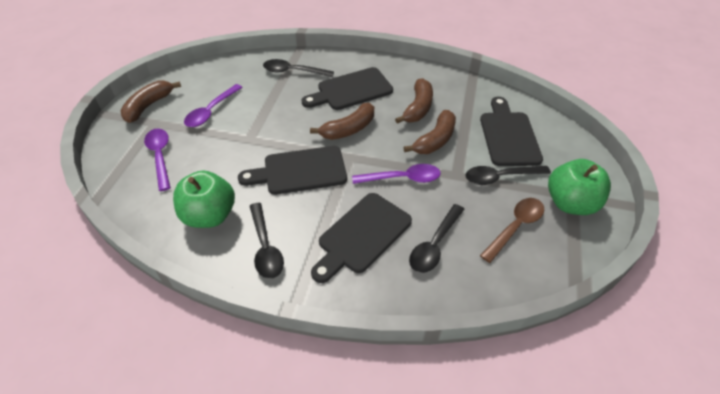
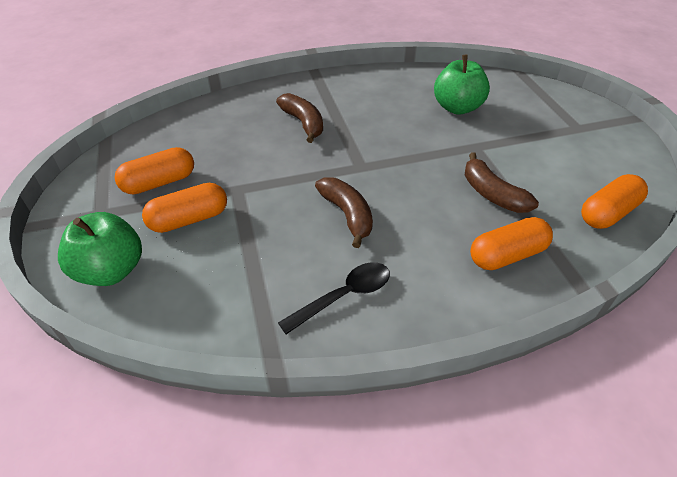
black cutting board: [238,146,347,195] [301,67,393,110] [311,193,412,283] [480,97,543,166] = 4 -> none = 0
black spoon: [250,203,284,279] [263,59,334,77] [409,204,464,273] [465,166,551,185] = 4 -> [278,262,390,334] = 1
brown banana: [120,80,181,123] [310,103,374,140] [395,78,433,124] [404,110,456,154] = 4 -> [276,93,323,143] [315,177,373,248] [465,152,539,213] = 3
brown spoon: [480,198,544,263] = 1 -> none = 0
orange capsule: none = 0 -> [115,147,194,195] [142,183,227,233] [470,217,553,270] [581,174,648,229] = 4
purple spoon: [144,128,171,191] [184,84,243,127] [352,164,441,184] = 3 -> none = 0

